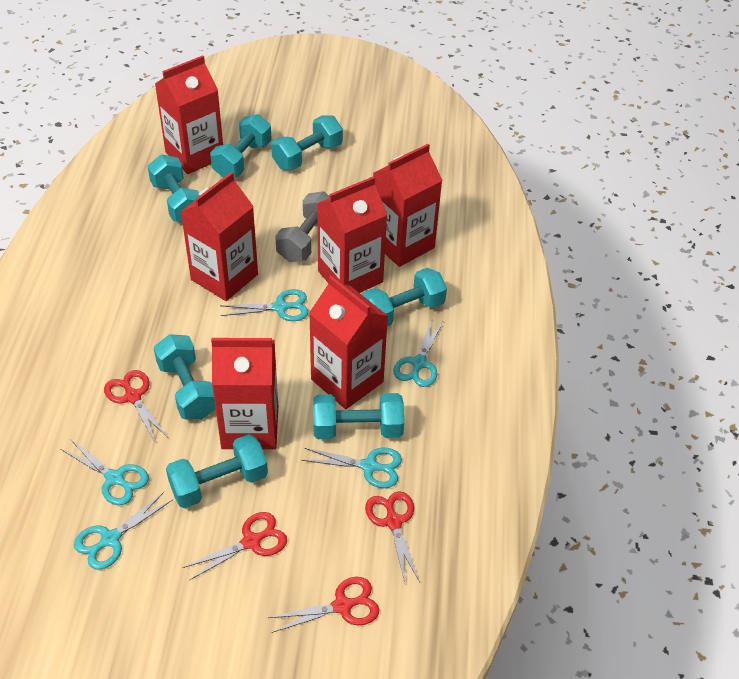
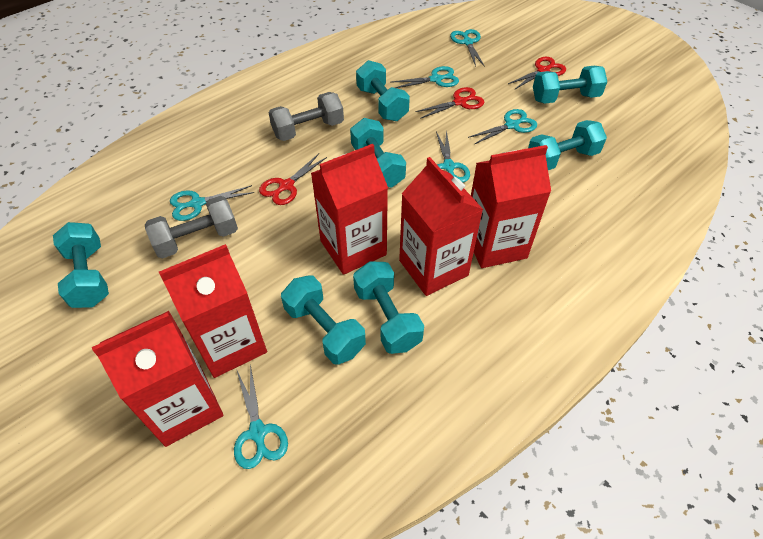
grey dumbbell: [275,191,329,262] = 1 -> [145,196,238,258] [269,92,344,141] = 2
red carton: [155,55,223,174] [181,172,258,301] [211,338,278,449] [309,276,388,409] [317,176,387,293] [373,144,442,267] = 6 -> [92,311,223,447] [159,244,267,378] [311,144,388,275] [399,157,483,296] [471,145,551,268] = 5
red scissors: [104,370,168,442] [182,512,287,580] [268,577,379,633] [365,491,420,582] = 4 -> [259,154,327,205] [415,87,484,119] [508,57,566,90] = 3
turquoise scissors: [61,439,149,505] [74,492,173,570] [220,289,309,321] [302,448,402,488] [393,318,443,387] = 5 -> [170,185,254,221] [234,364,288,469] [392,66,459,88] [436,130,470,183] [450,29,485,67] [468,109,537,144] = 6

